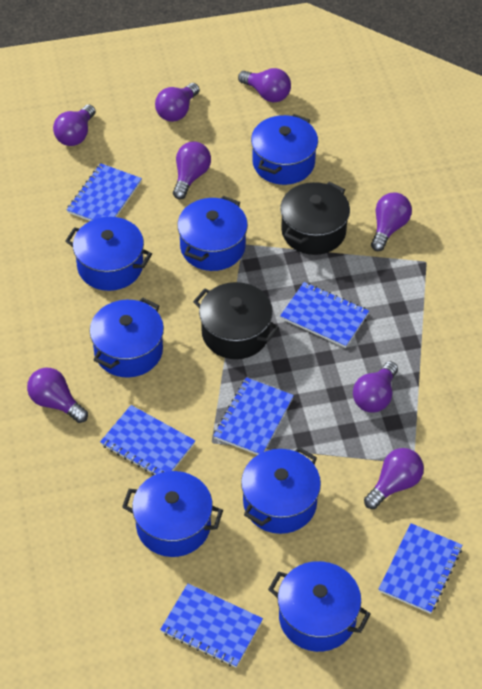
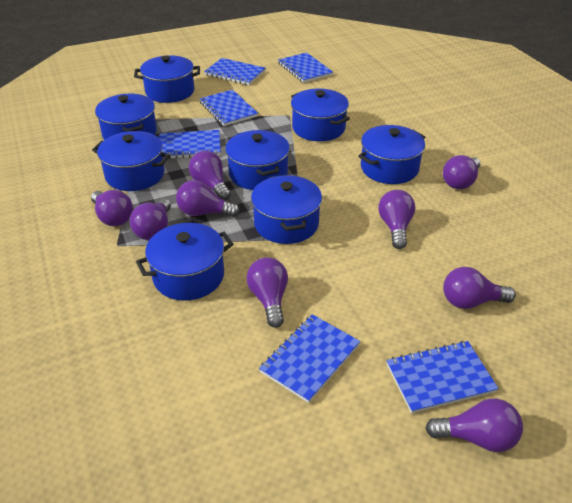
black pot: [193,282,279,359] [280,182,350,255] = 2 -> none = 0
blue pot: [65,217,152,291] [90,298,164,377] [122,471,223,557] [177,196,248,271] [241,447,321,534] [251,114,318,185] [268,561,371,652] = 7 -> [92,131,170,191] [95,94,157,140] [134,55,200,103] [136,223,233,300] [225,130,290,190] [251,175,322,244] [291,89,350,141] [358,125,425,184] = 8
purple light bulb: [27,367,88,423] [53,104,95,146] [155,83,200,122] [173,141,211,200] [238,68,291,102] [353,361,398,413] [364,448,424,509] [371,192,412,251] = 8 -> [91,190,133,226] [130,198,171,240] [176,180,240,217] [189,151,231,200] [246,257,288,328] [378,190,415,249] [425,398,523,452] [443,155,480,189] [443,267,516,309] = 9

